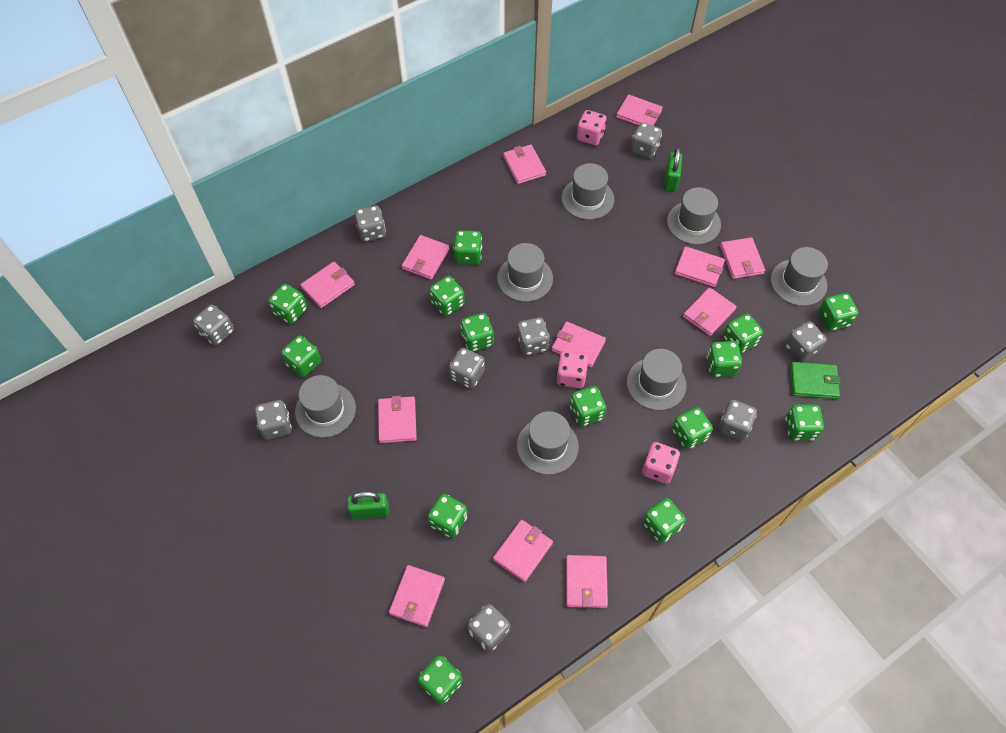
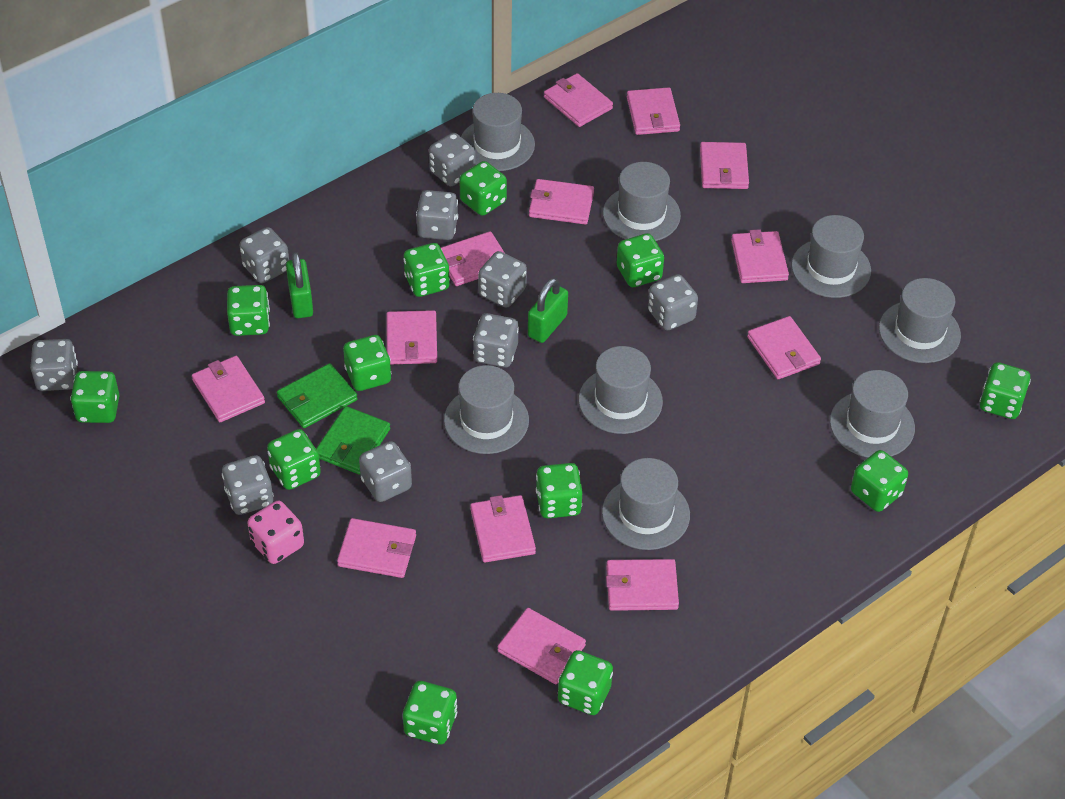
green dice: [268,284,307,324] [281,336,321,377] [418,655,462,704] [428,494,467,538] [429,276,465,316] [453,230,482,265] [460,313,494,352] [570,386,607,426] [643,498,686,543] [672,407,713,449] [706,341,742,377] [723,314,763,354] [785,404,824,441] [818,293,858,331] = 14 -> [70,371,119,423] [227,285,270,336] [267,429,321,490] [343,335,392,391] [403,243,450,297] [403,681,457,745] [460,161,507,216] [536,463,583,518] [558,650,613,715] [617,233,664,287] [851,450,908,512] [979,362,1031,419] = 12
green wallet: [790,362,841,399] = 1 -> [277,363,358,428] [316,406,390,475] = 2
grey hat: [295,375,356,438] [497,243,553,302] [517,411,579,475] [561,163,614,220] [627,349,687,410] [667,187,721,245] [770,247,828,306] = 7 -> [444,365,529,454] [461,93,535,171] [579,346,663,434] [602,458,690,550] [603,162,681,241] [791,215,871,298] [830,370,915,458] [879,278,961,363] = 8
pink dice: [556,351,588,388] [577,110,607,145] [642,442,680,484] = 3 -> [248,501,304,564] = 1
pink wallet: [300,262,355,308] [378,395,417,443] [389,565,445,627] [402,235,449,280] [493,520,553,582] [503,144,546,184] [552,321,606,368] [566,555,608,608] [616,95,663,126] [675,246,725,287] [683,287,737,336] [720,237,765,279] = 12 -> [192,356,265,422] [337,518,416,578] [387,310,437,364] [441,231,505,286] [470,495,536,562] [498,608,586,684] [529,179,594,225] [544,73,613,127] [606,559,679,611] [627,87,680,135] [700,142,749,189] [731,229,789,283] [747,316,821,379] = 13

